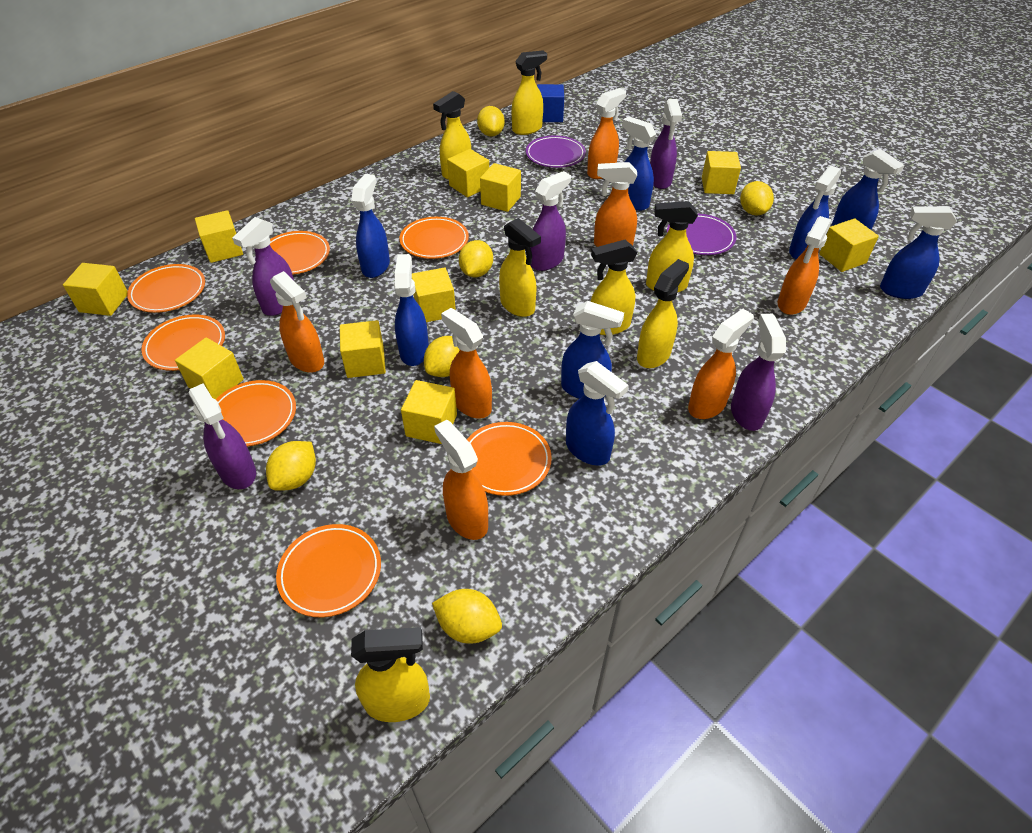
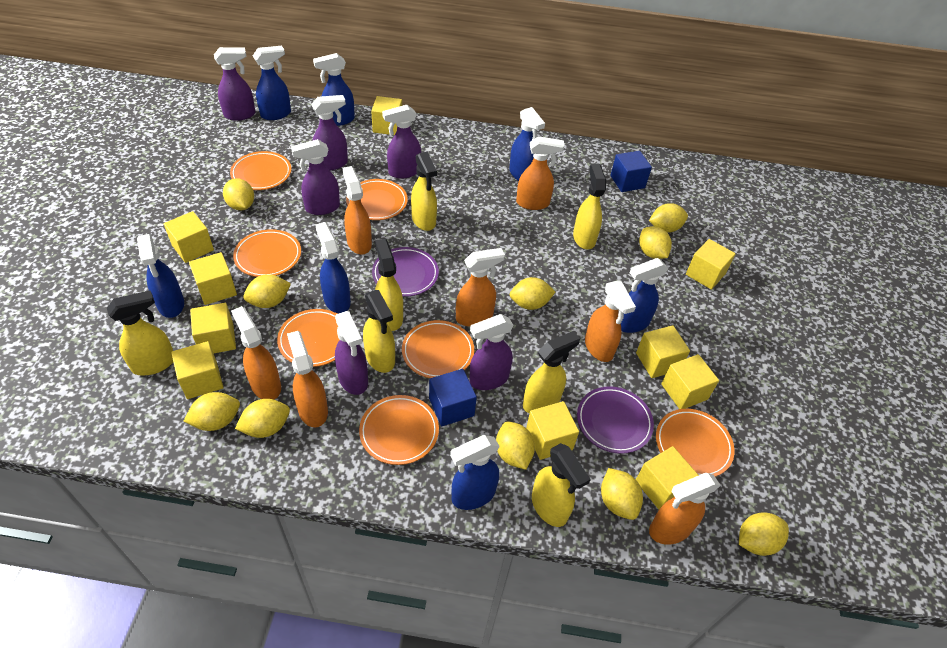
blue cube: [537,84,564,122] = 1 -> [429,369,477,426] [610,151,652,192] = 2
blue spray bottle: [351,174,390,278] [394,254,429,366] [561,301,624,399] [566,361,629,465] [622,117,656,211] [789,166,841,259] [831,149,904,230] [880,207,957,299] = 8 -> [137,234,184,318] [253,46,291,120] [313,53,355,126] [315,222,351,313] [450,435,500,510] [509,107,545,181] [621,258,668,333] = 7
purple spray bottle: [189,383,256,489] [232,217,294,316] [530,171,571,271] [650,99,682,189] [731,314,786,431] = 5 -> [214,47,255,121] [291,139,340,215] [311,95,348,170] [335,311,368,395] [382,105,421,179] [469,314,514,390] = 6
yellow lemon: [266,441,316,491] [424,336,460,377] [432,589,502,644] [459,240,493,277] [477,106,505,137] [740,181,774,215] = 6 -> [184,392,240,431] [223,178,254,210] [235,399,290,438] [243,274,291,308] [496,422,535,470] [510,277,555,310] [601,468,643,520] [639,226,672,259] [649,203,688,233] [739,512,789,556] = 10

